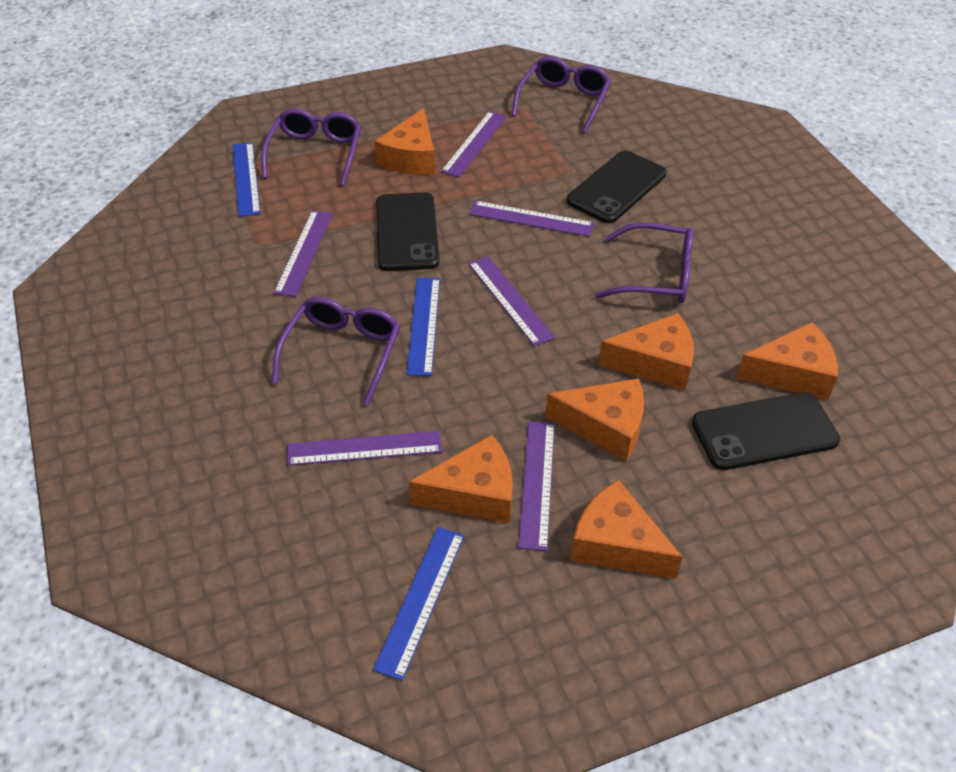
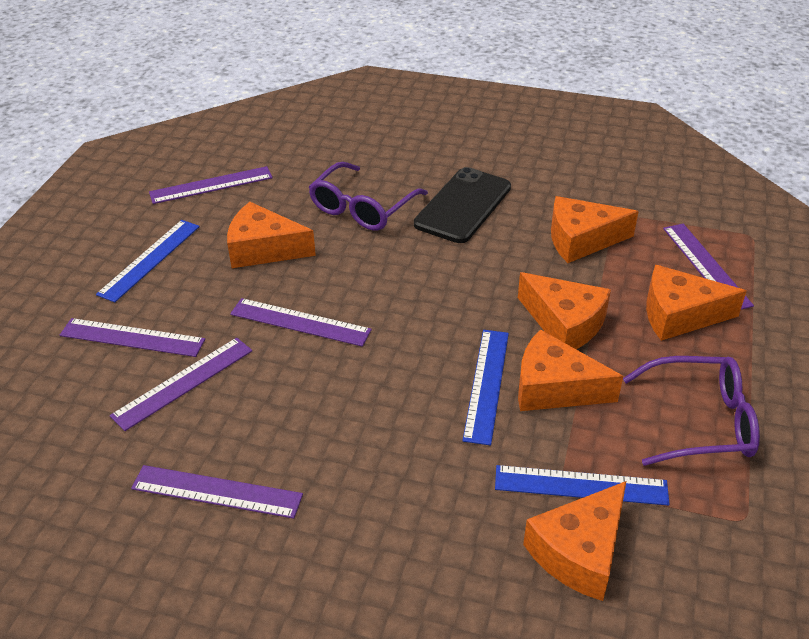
black phone: [376,192,440,271] [566,150,666,223] [692,392,840,470] = 3 -> [414,167,511,243] = 1
purple glasses: [261,108,361,186] [272,297,400,406] [512,56,611,133] [595,223,693,303] = 4 -> [309,162,428,231] [623,356,760,466] = 2

